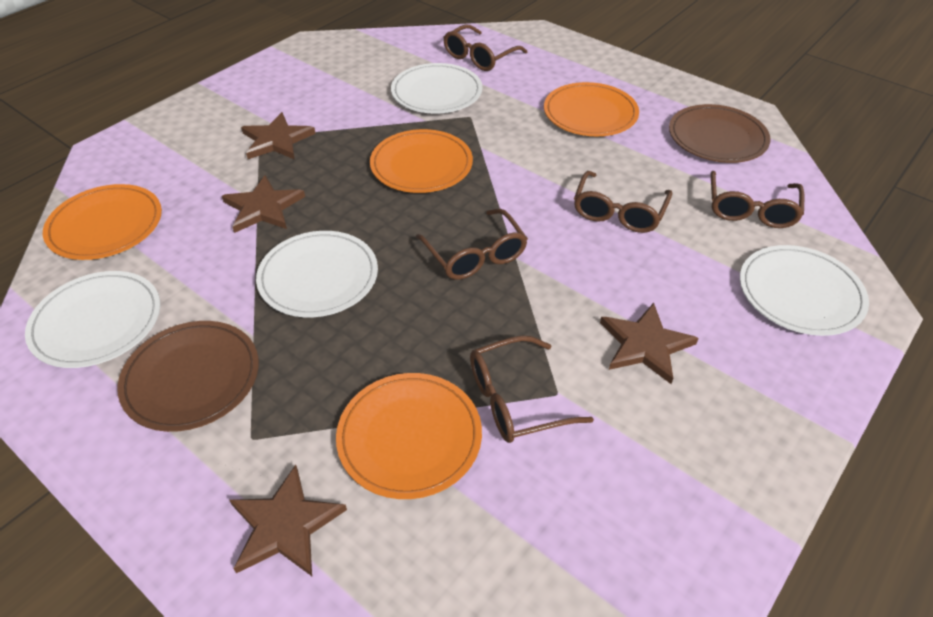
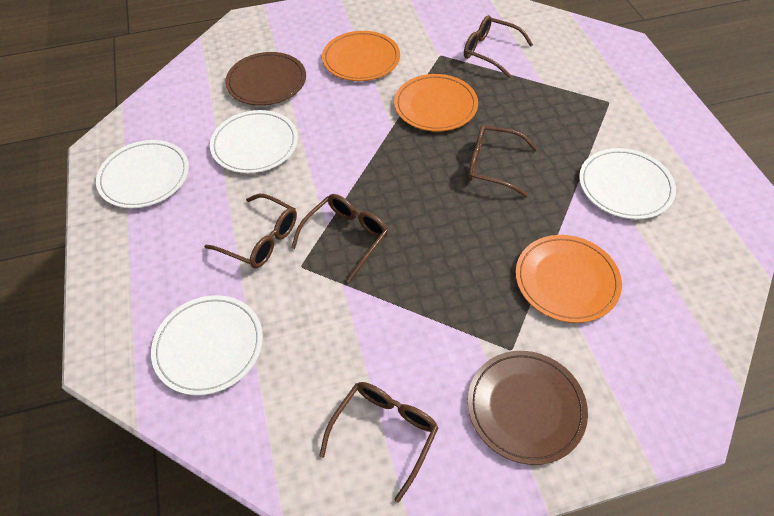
brown star: [222,175,305,233] [229,465,347,576] [241,112,316,160] [600,303,699,384] = 4 -> none = 0
orange plate: [43,184,162,260] [336,373,482,499] [370,129,473,193] [544,82,639,136] = 4 -> [322,31,400,81] [394,74,478,131] [516,235,622,323] = 3

